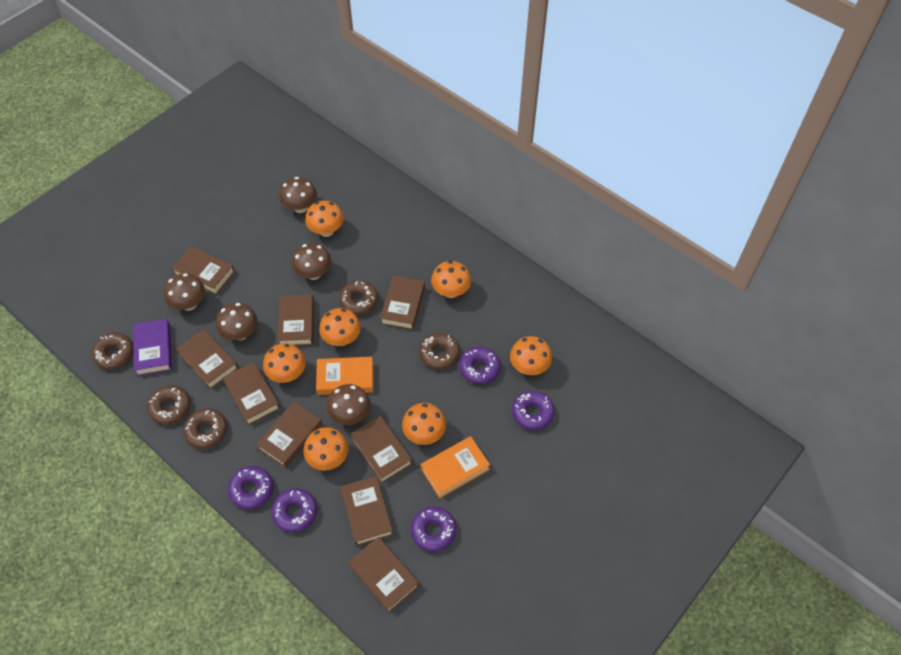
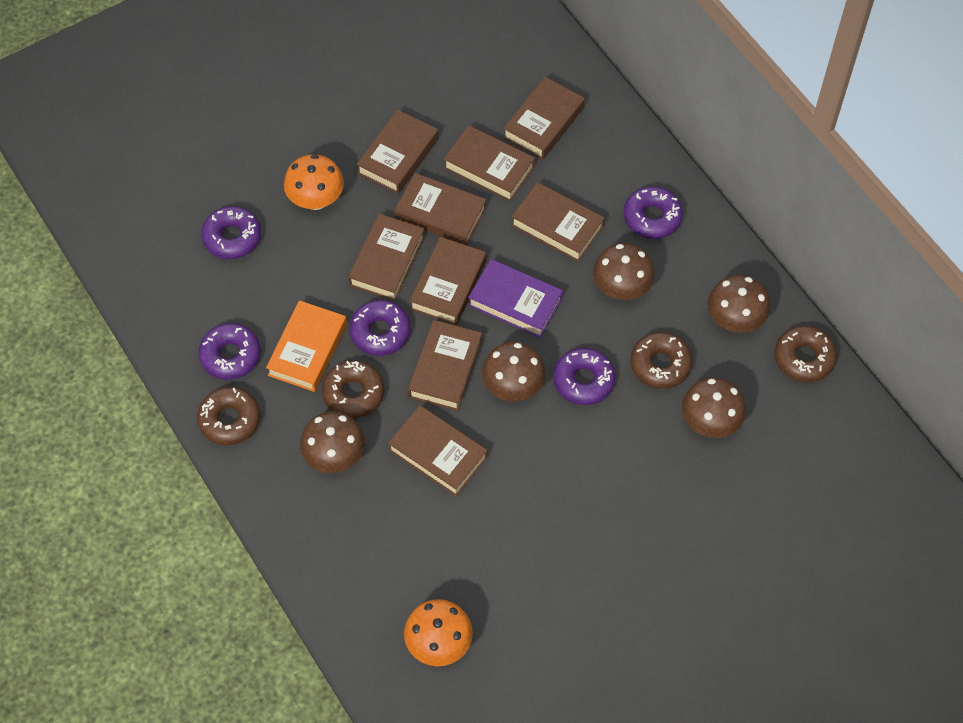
brown donut: [92,333,133,370] [147,385,191,425] [183,408,227,449] [339,280,378,315] [419,333,460,370] = 5 -> [197,387,260,445] [322,360,384,418] [631,332,693,389] [775,326,837,382] = 4
orange book: [316,357,373,395] [421,436,490,498] = 2 -> [266,300,347,392] = 1
orange mushroom: [263,343,306,383] [304,427,349,471] [305,201,344,237] [319,308,361,346] [402,403,446,445] [431,261,471,298] [510,336,552,375] = 7 -> [284,154,344,210] [404,599,473,666] = 2

